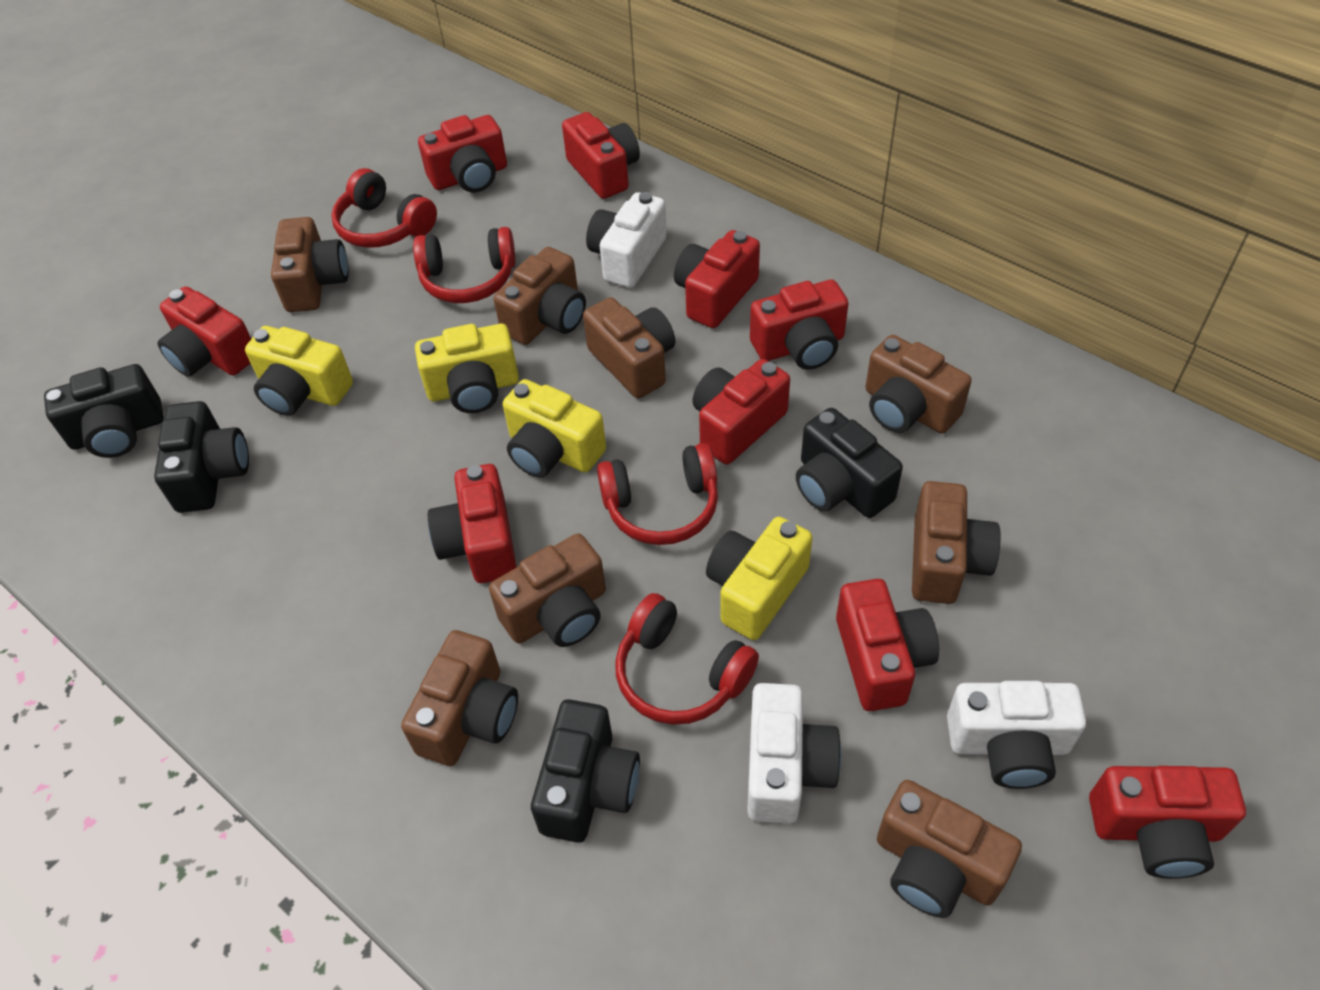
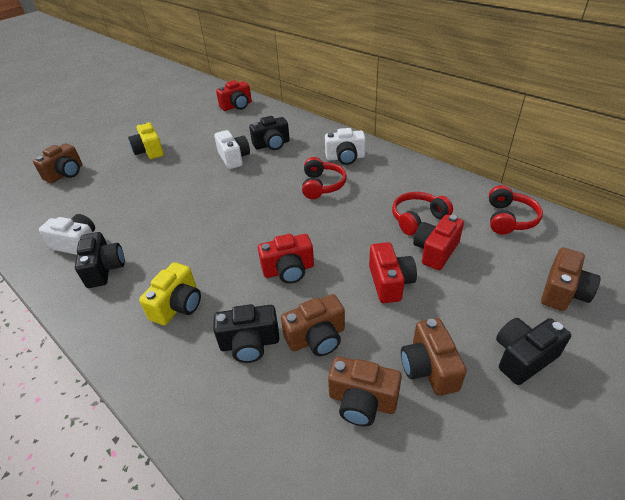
brown camera: [271,217,349,312] [401,630,518,766] [489,534,606,647] [494,247,586,345] [583,297,675,398] [866,335,972,434] [877,780,1022,918] [912,481,1001,604] = 8 -> [33,143,82,183] [281,294,345,356] [328,356,402,426] [401,318,467,396] [541,247,601,311] = 5
red camera: [157,287,251,377] [418,115,507,192] [427,464,517,583] [562,112,640,199] [674,230,760,328] [692,359,790,464] [750,279,848,369] [836,579,939,711] [1089,766,1246,879] = 9 -> [216,80,252,111] [258,234,314,284] [369,242,417,303] [413,215,464,270] = 4
red headphones: [331,168,437,248] [413,227,516,303] [597,443,718,545] [615,593,759,725] = 4 -> [302,157,347,199] [392,192,453,235] [489,185,543,234] = 3
yellow camera: [245,326,353,416] [415,324,519,413] [503,379,606,478] [706,517,813,640] = 4 -> [128,122,164,159] [139,262,201,325] = 2

